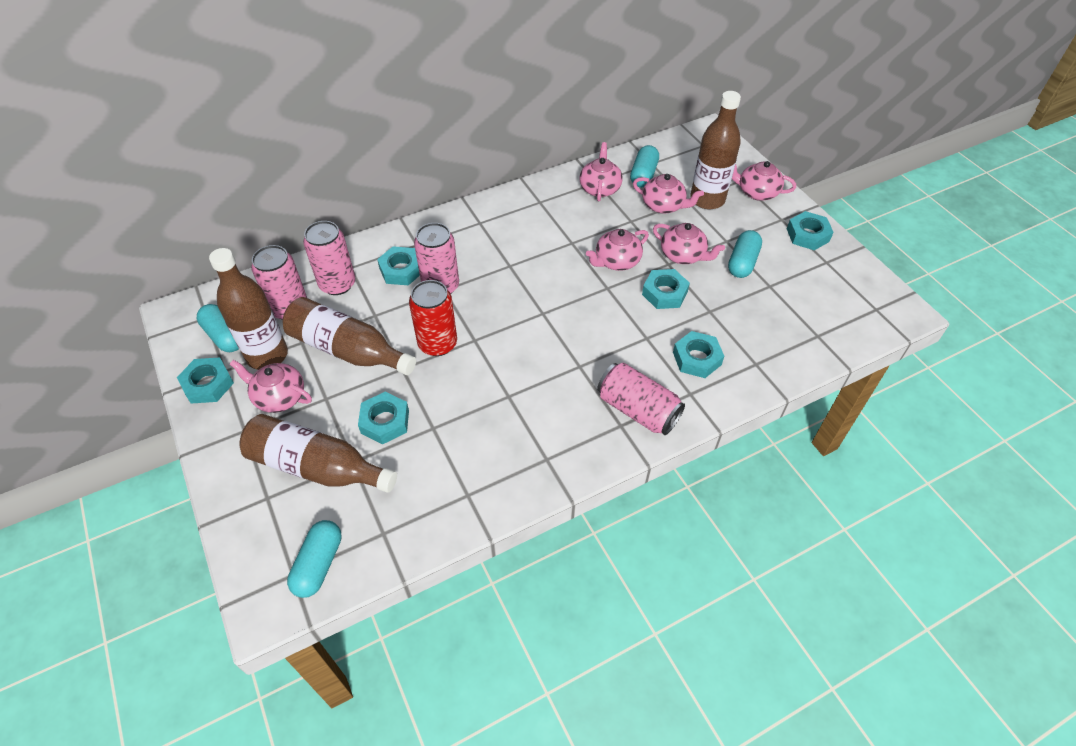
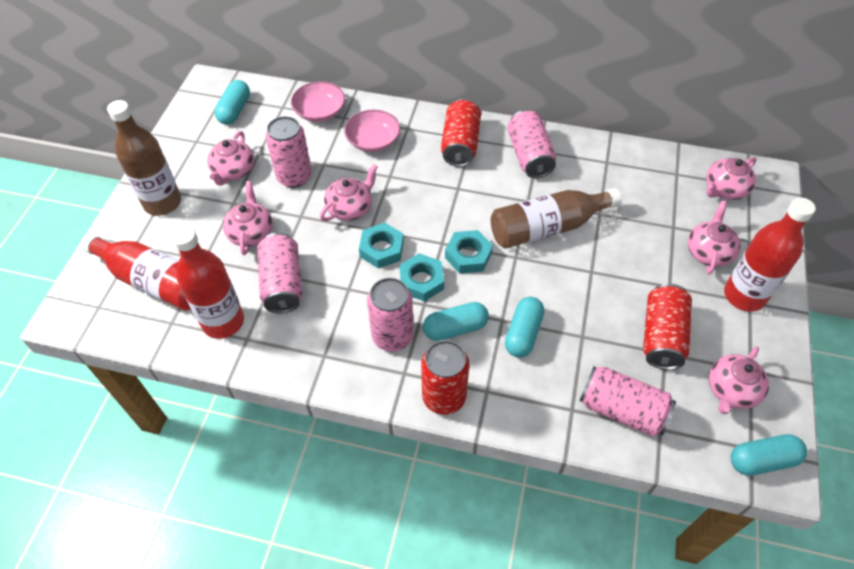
brown bottle: [209,248,288,370] [239,414,397,493] [283,297,416,375] [690,91,741,209] = 4 -> [107,100,181,216] [491,188,622,249] = 2
pink bowl: none = 0 -> [291,81,345,122] [344,110,400,152] = 2
pink can: [251,245,307,320] [303,221,355,295] [414,223,459,294] [597,363,685,435] = 4 -> [257,233,302,313] [265,116,312,188] [367,278,414,352] [507,110,556,178] [579,366,676,437] = 5
red bottle: none = 0 -> [80,234,191,311] [171,226,244,339] [724,197,816,312] = 3
red can: [409,280,457,356] = 1 -> [421,340,470,415] [441,99,481,167] [643,284,692,370] = 3
turquoise nut: [177,357,234,404] [358,392,409,444] [377,246,420,285] [642,269,690,309] [673,331,724,378] [787,211,834,250] = 6 -> [359,223,404,268] [399,253,444,301] [445,230,493,274] = 3

